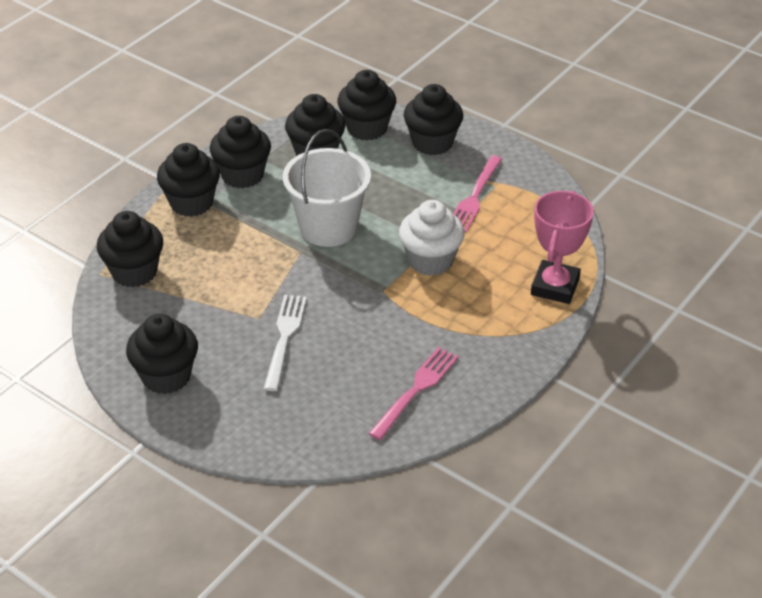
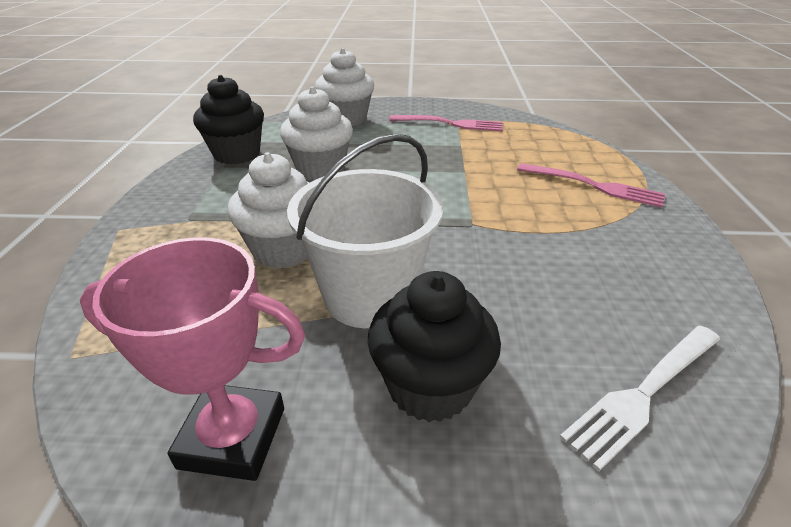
black cupcake: [97,211,163,287] [126,314,198,394] [157,143,220,217] [210,116,271,188] [285,94,345,156] [337,70,396,140] [404,84,463,155] = 7 -> [193,75,264,164] [367,271,501,422] = 2
white cupcake: [399,200,465,276] = 1 -> [227,152,309,269] [280,86,353,180] [315,48,374,127] = 3

